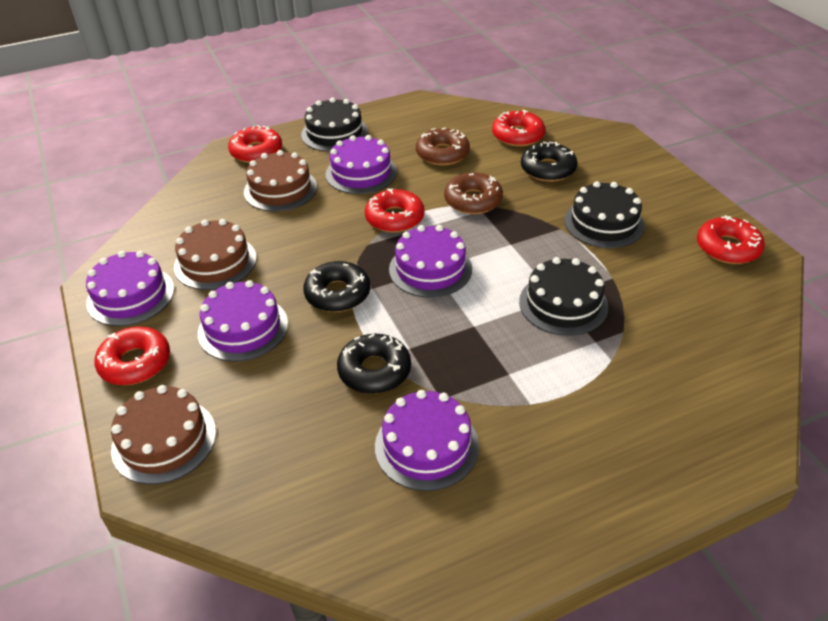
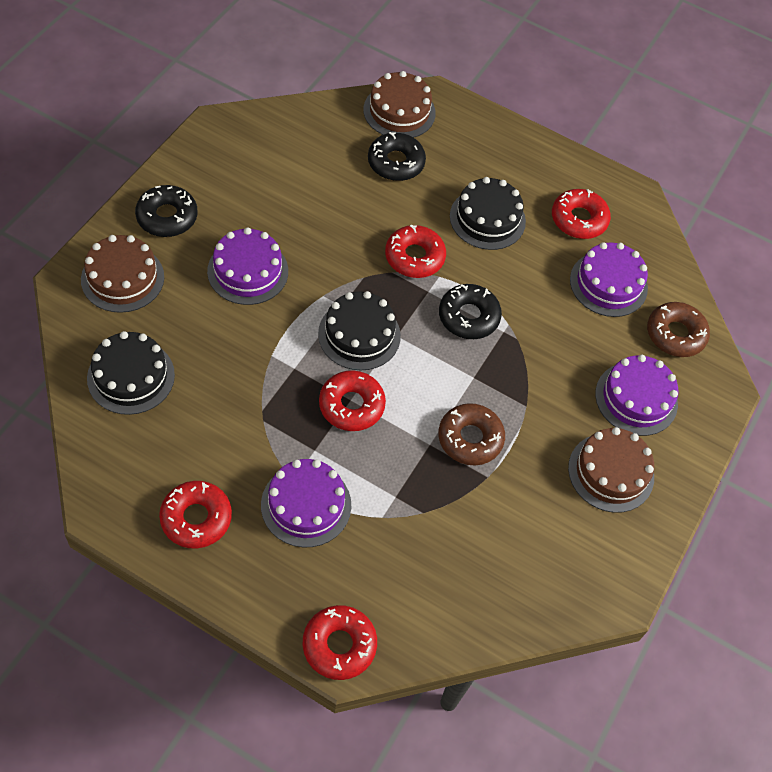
purple cake: [86,251,174,326] [198,280,288,362] [326,135,397,194] [375,390,479,491] [389,225,472,298] = 5 -> [207,227,288,305] [261,459,351,548] [570,242,648,317] [595,355,678,436] = 4

